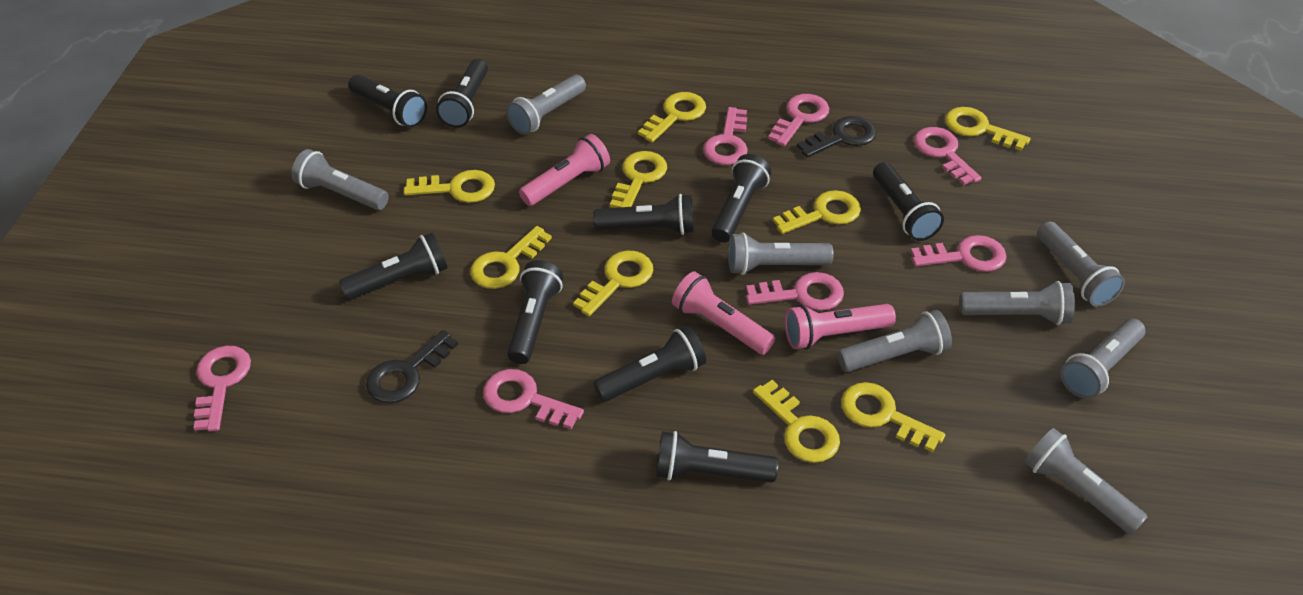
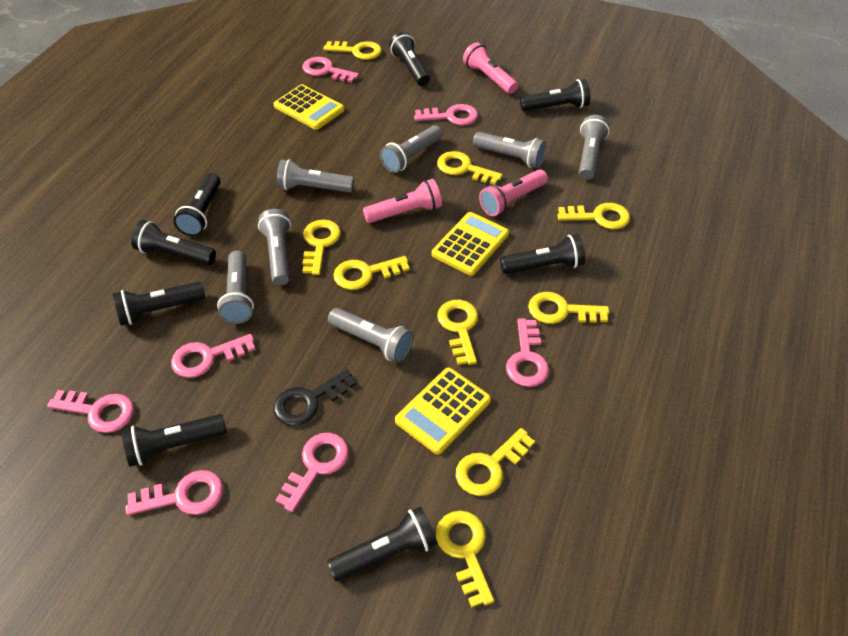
black flashlight: [339,233,448,300] [348,75,427,128] [436,59,488,128] [507,260,563,364] [593,194,694,235] [593,326,706,402] [656,431,778,482] [712,154,771,242] [873,162,944,241] = 9 -> [113,282,205,325] [121,414,227,467] [131,220,216,265] [173,173,220,236] [327,507,437,581] [389,32,430,86] [500,234,585,274] [520,79,590,111] = 8
black key: [366,330,458,403] [797,116,877,158] = 2 -> [273,369,356,426] = 1
grey flashlight: [291,149,389,210] [506,75,586,135] [728,232,834,275] [837,310,952,372] [960,281,1075,325] [1024,428,1148,535] [1037,221,1125,307] [1060,319,1145,399] = 8 -> [217,250,254,324] [258,209,291,285] [277,159,354,193] [328,308,413,363] [380,125,443,173] [473,132,546,169] [579,115,610,180] = 7
yellow calculator: none = 0 -> [274,84,345,130] [395,367,491,454] [432,212,509,276] = 3

